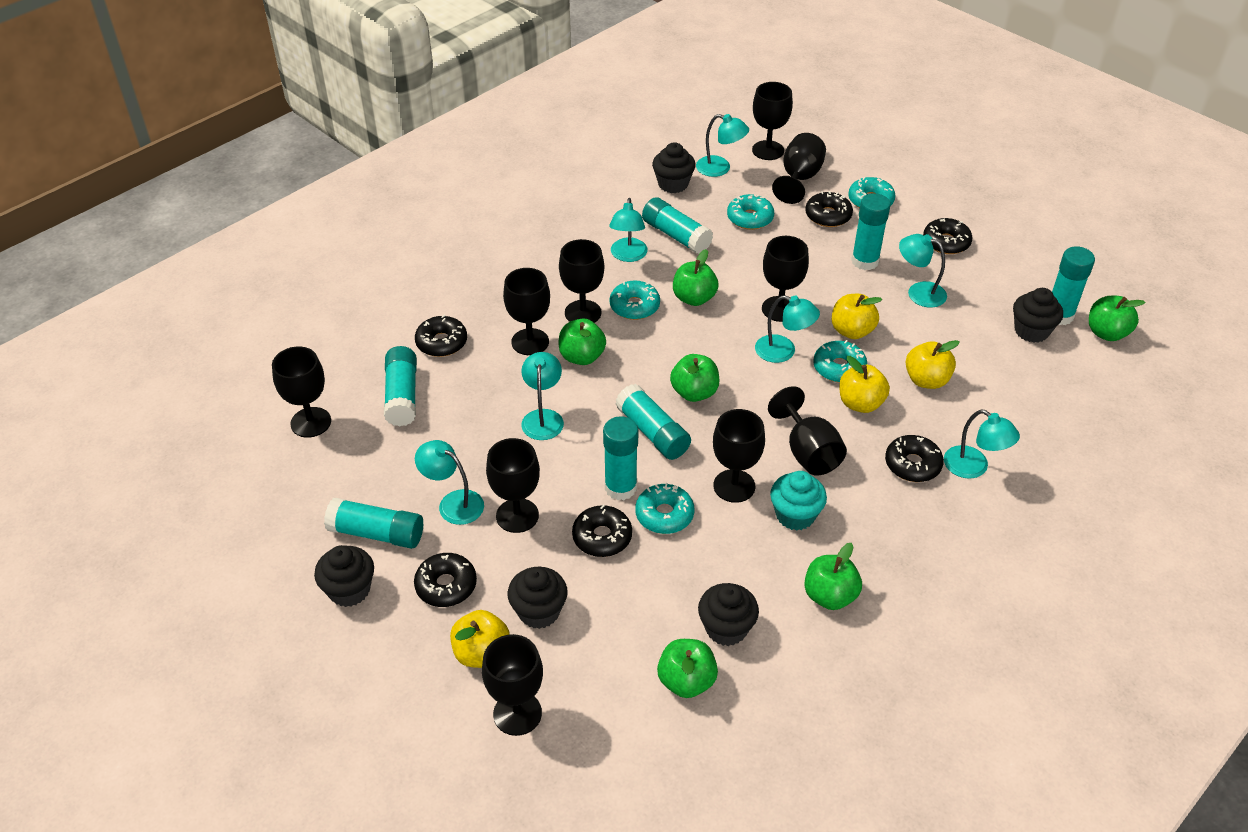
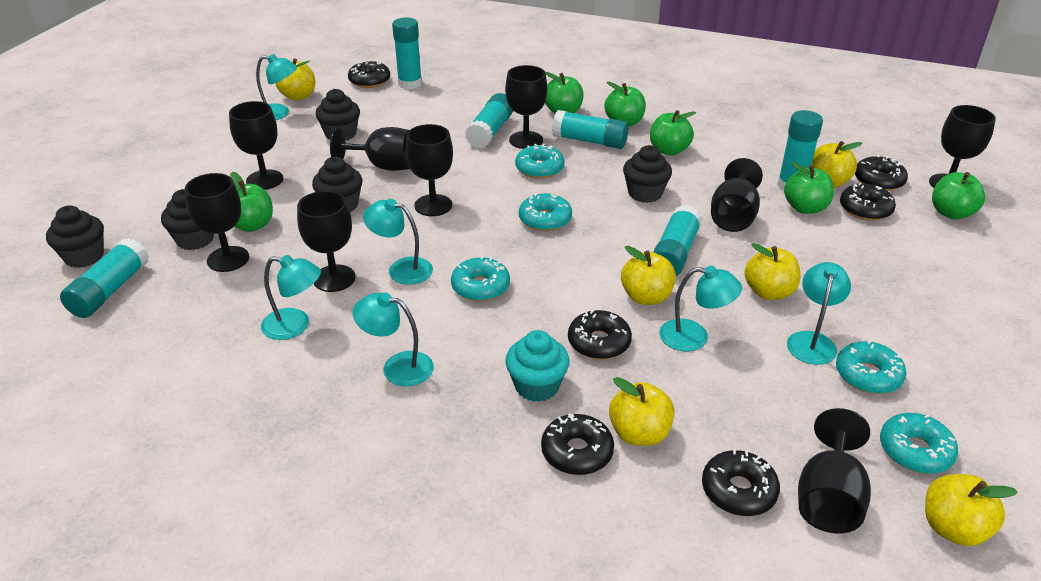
black goblet: [272,346,331,438] [482,634,543,736] [486,438,540,533] [503,268,550,355] [559,239,604,323] [713,409,765,503] [752,82,793,160] [762,236,809,322] [768,386,847,476] [772,133,826,204] = 10 -> [185,173,249,272] [229,101,283,190] [297,191,356,292] [330,127,410,171] [406,124,453,216] [505,65,547,149] [711,158,763,232] [798,408,871,533] [929,105,996,188] = 9
turquoise glue stick: [324,498,423,549] [384,346,417,426] [603,416,638,500] [615,384,691,460] [642,197,713,254] [851,193,891,270] [1052,246,1095,325] = 7 -> [60,238,149,318] [392,18,422,89] [465,93,513,148] [552,110,629,149] [653,205,702,276] [777,110,823,191] = 6
turquoise lamp: [415,440,484,525] [521,352,564,440] [609,198,648,262] [696,114,749,177] [755,295,820,363] [899,234,947,308] [944,410,1020,479] = 7 -> [256,54,297,120] [261,255,321,340] [353,292,434,386] [363,199,433,285] [659,266,742,352] [787,262,851,365] = 6
yellow apple: [450,610,509,668] [832,294,882,339] [839,356,890,413] [906,340,960,389] = 4 -> [275,58,315,101] [609,377,675,446] [621,246,676,305] [744,243,800,300] [812,141,862,188] [925,474,1018,546] = 6

